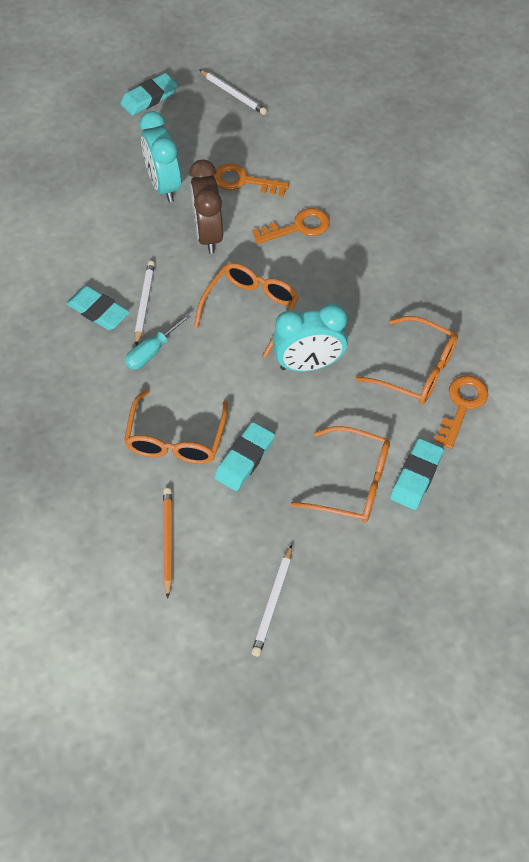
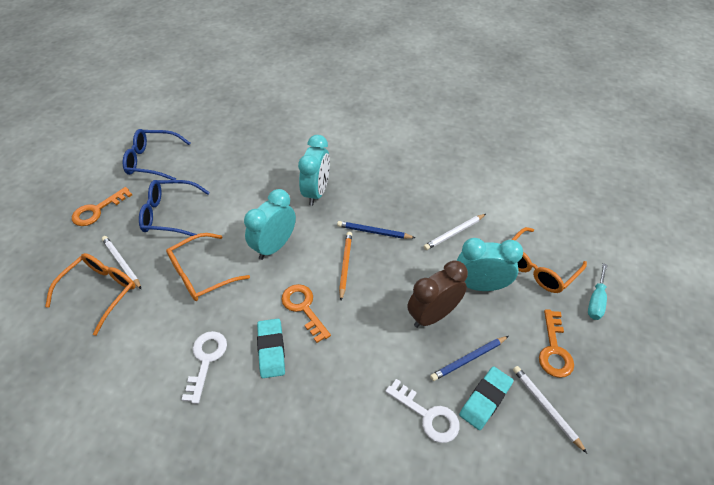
blue glasses: none = 0 -> [123,129,190,180] [139,180,210,236] = 2
blue pencil: none = 0 -> [337,221,415,239] [430,336,509,381] = 2
orange glasses: [124,389,228,464] [194,263,299,357] [290,426,390,522] [355,316,458,404] = 4 -> [45,253,136,336] [166,233,250,301] [512,227,587,293] = 3
turquoise clock: [140,111,181,202] [272,304,347,372] = 2 -> [244,189,296,260] [298,135,330,206] [457,238,523,291] = 3
turquoise eraser: [66,286,130,330] [120,73,178,116] [214,422,275,491] [390,438,444,510] = 4 -> [257,319,285,378] [459,366,514,430] = 2
white key: none = 0 -> [182,331,227,404] [385,379,460,443] = 2

